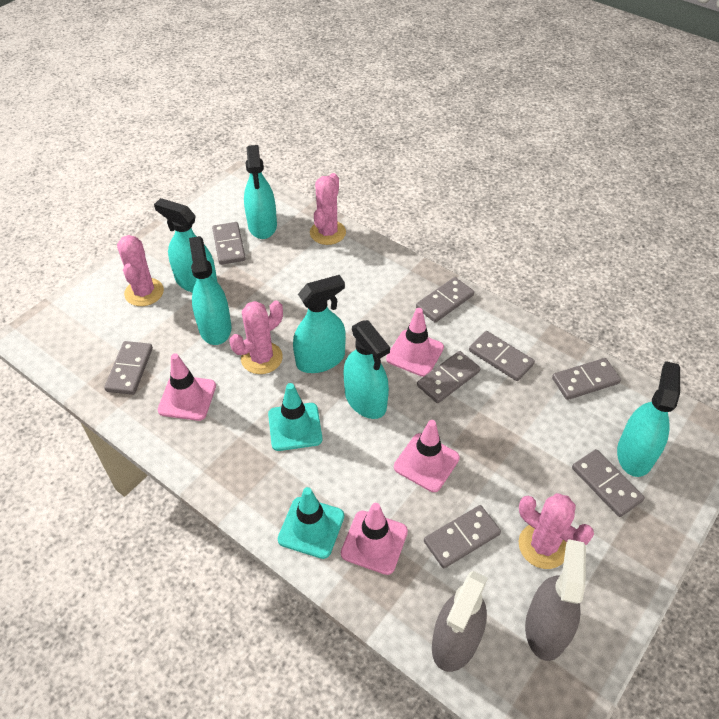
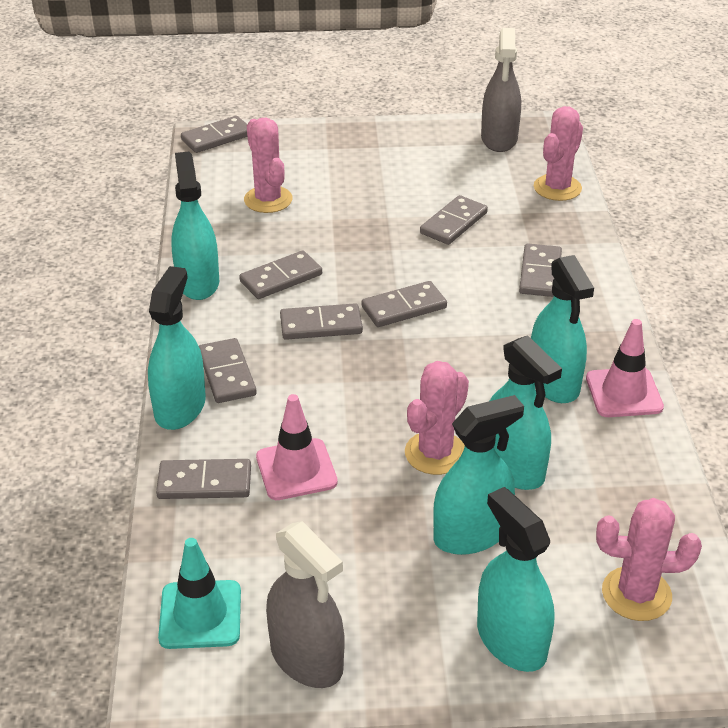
pink traffic cone: [158,353,216,421] [341,503,408,575] [386,308,444,377] [394,420,460,492] = 4 -> [256,394,338,500] [586,319,664,417] = 2
turquoise traffic cone: [268,383,322,451] [278,487,344,559] = 2 -> [158,538,241,649] = 1

